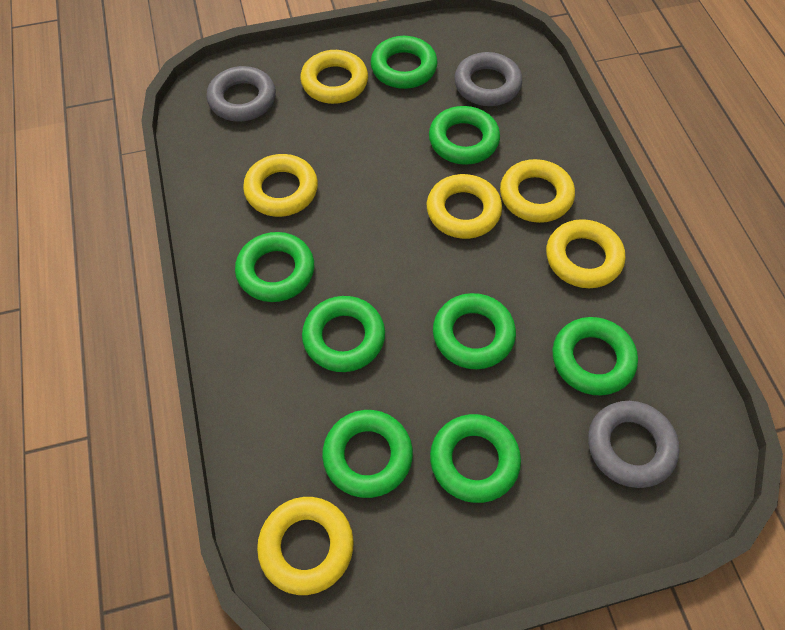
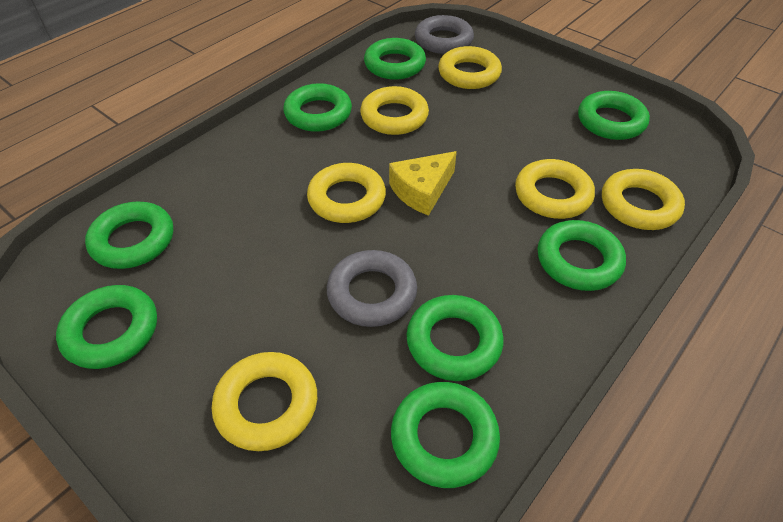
grey ring: [207,66,276,122] [454,52,522,106] [588,401,680,488] = 3 -> [327,250,417,327] [415,15,474,54] = 2
yellow cheese: none = 0 -> [389,151,457,216] = 1

